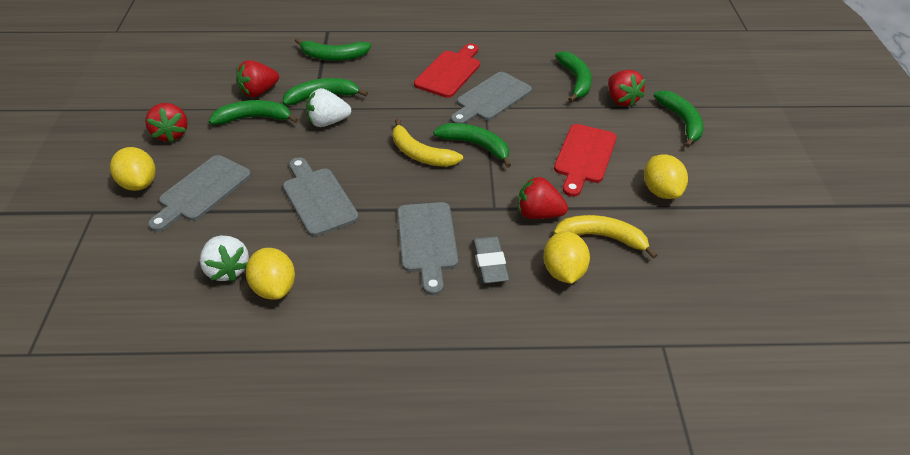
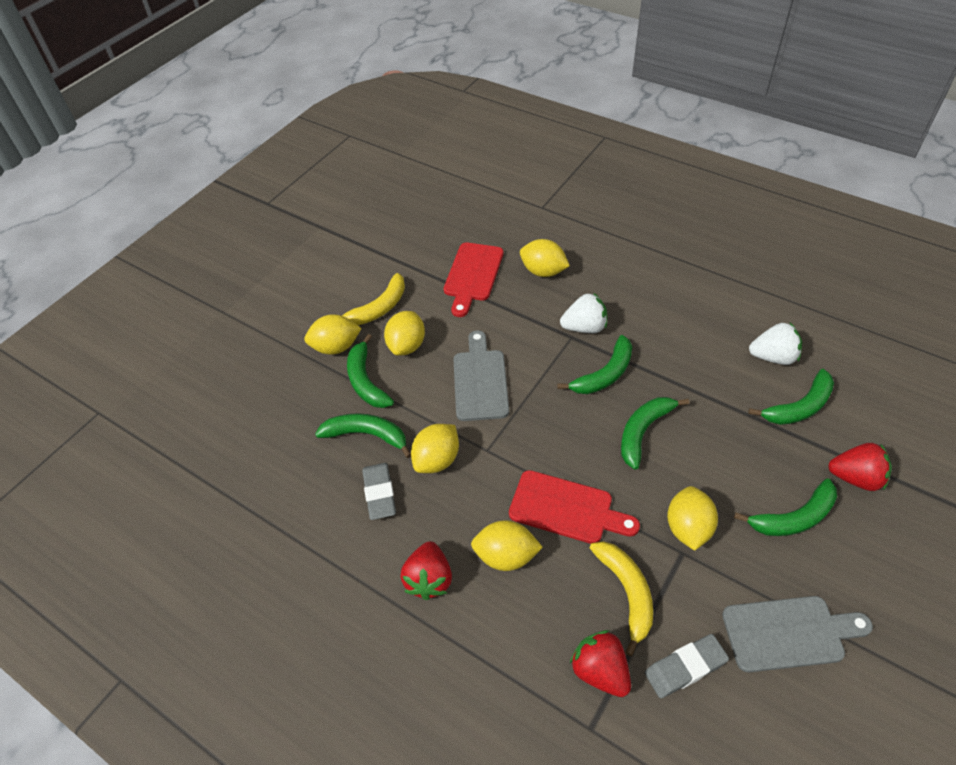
grey cutting board: [148,155,251,232] [283,157,359,237] [397,202,458,295] [451,72,532,124] = 4 -> [453,330,509,421] [722,596,873,672] = 2
grey eraser: [473,236,509,283] = 1 -> [362,463,396,520] [645,634,729,698] = 2
red strawberry: [145,103,188,142] [236,60,279,97] [518,176,568,219] [608,70,646,107] = 4 -> [400,541,452,600] [570,630,631,697] [828,443,892,491] = 3
yellow lemon: [110,147,155,191] [246,248,295,300] [543,231,590,284] [644,154,688,199] = 4 -> [304,314,362,355] [384,311,425,356] [411,424,459,473] [471,520,543,571] [520,239,570,277] [667,486,718,551] = 6

